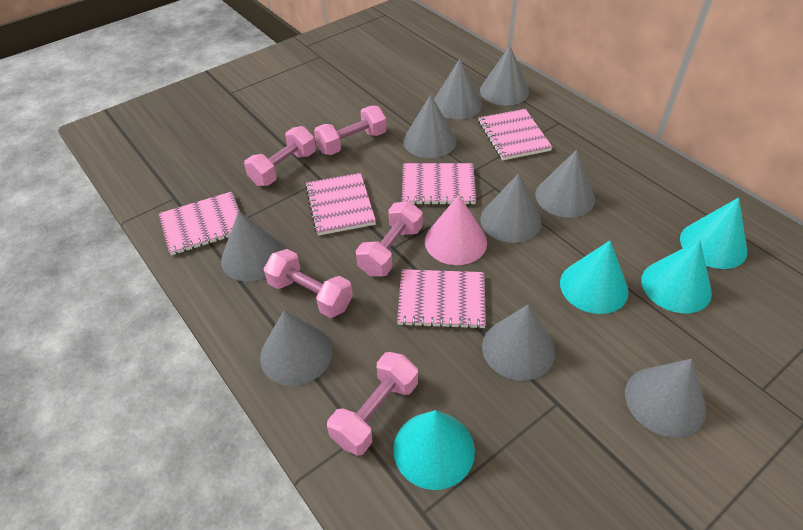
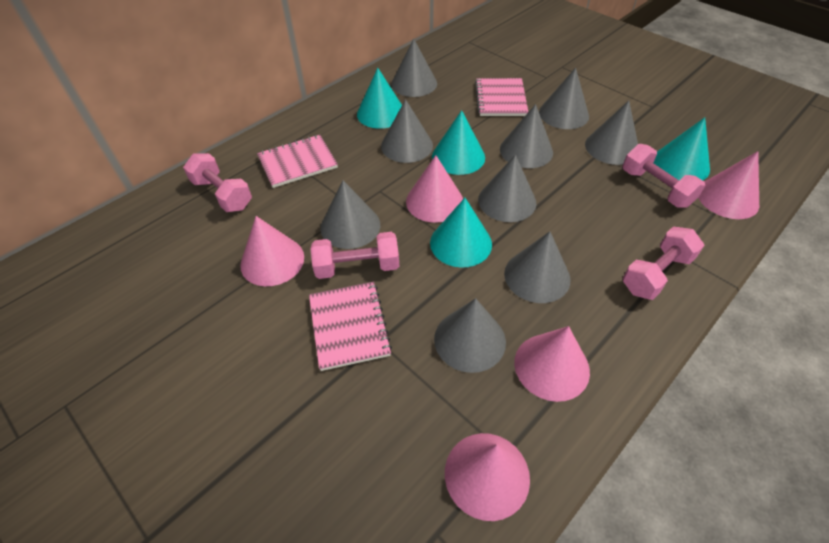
pink cone: [425,195,487,265] = 1 -> [240,216,304,286] [406,155,463,223] [445,433,530,521] [514,326,590,402] [698,151,759,219] = 5
pink dumbbell: [244,126,316,186] [264,249,353,318] [314,106,387,155] [327,352,418,456] [356,201,423,276] = 5 -> [183,153,252,212] [311,232,399,279] [623,144,705,208] [623,226,704,300] = 4
pink notebook: [159,191,240,255] [305,173,376,236] [397,269,486,329] [402,163,476,205] [478,109,553,160] = 5 -> [257,135,338,188] [309,282,392,371] [475,78,528,116] = 3

